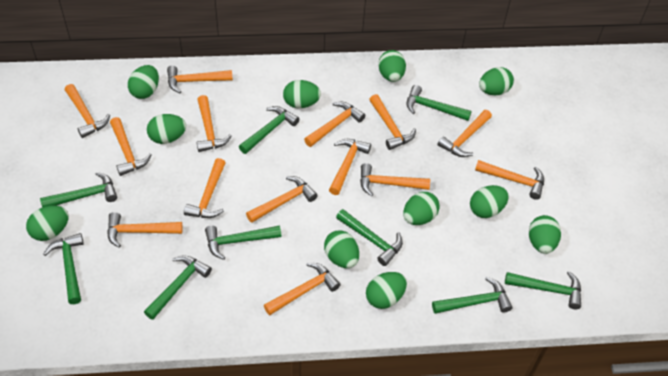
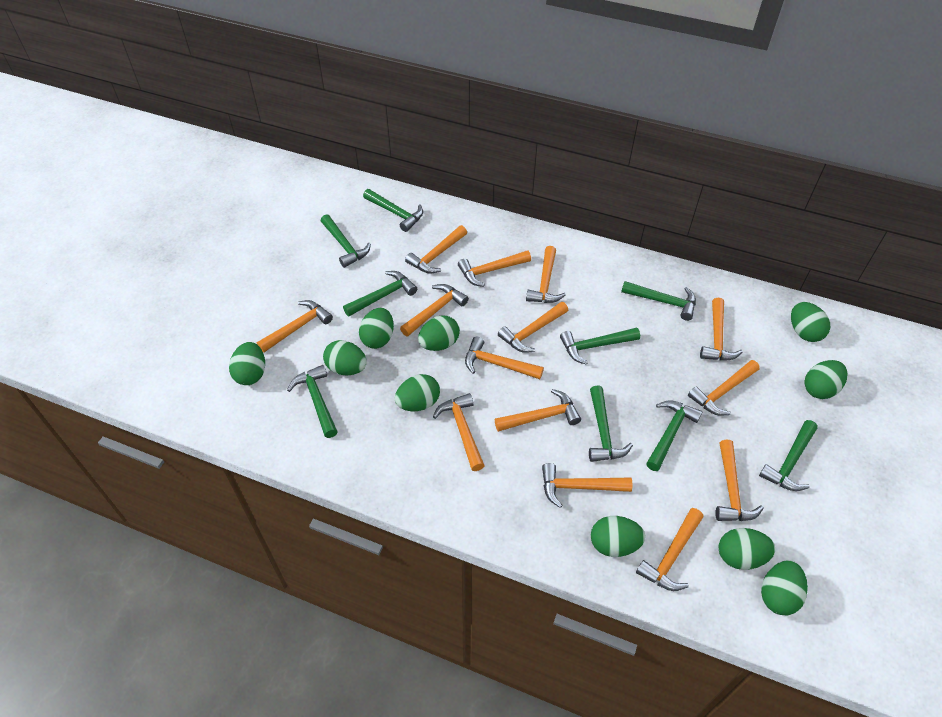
green egg: [26,206,69,241] [128,65,159,99] [147,114,186,144] [283,80,321,108] [324,230,359,268] [366,272,407,309] [378,50,406,82] [403,192,440,225] [470,185,509,218] [479,67,514,95] [529,215,561,254] = 11 -> [229,342,265,385] [323,340,367,376] [359,308,394,349] [395,374,440,411] [418,315,460,351] [591,516,646,557] [719,528,776,570] [761,561,808,615] [791,302,830,342] [805,360,848,399] = 10

